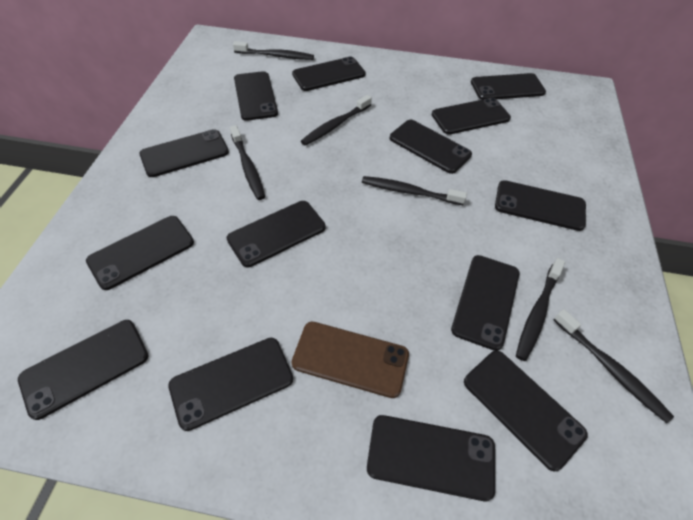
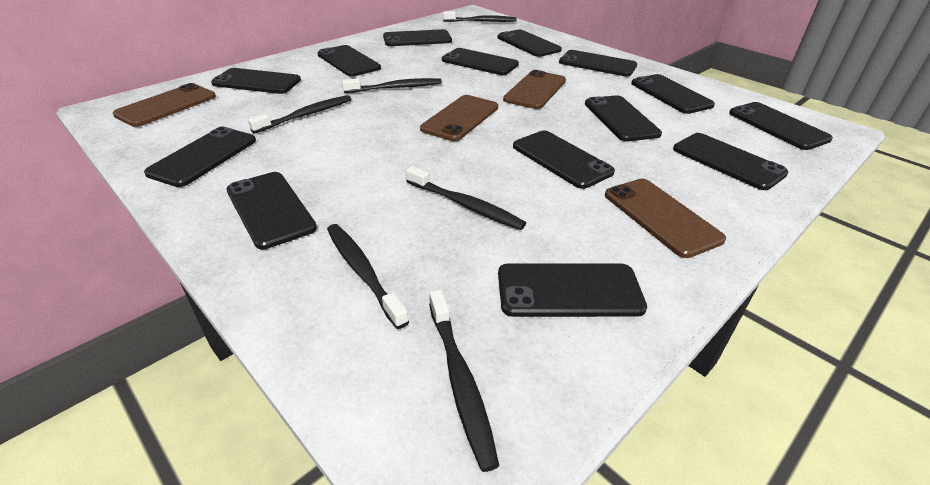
brown phone: [292,322,409,398] = 1 -> [113,83,216,127] [420,95,498,141] [503,70,566,109] [605,179,726,258] = 4

